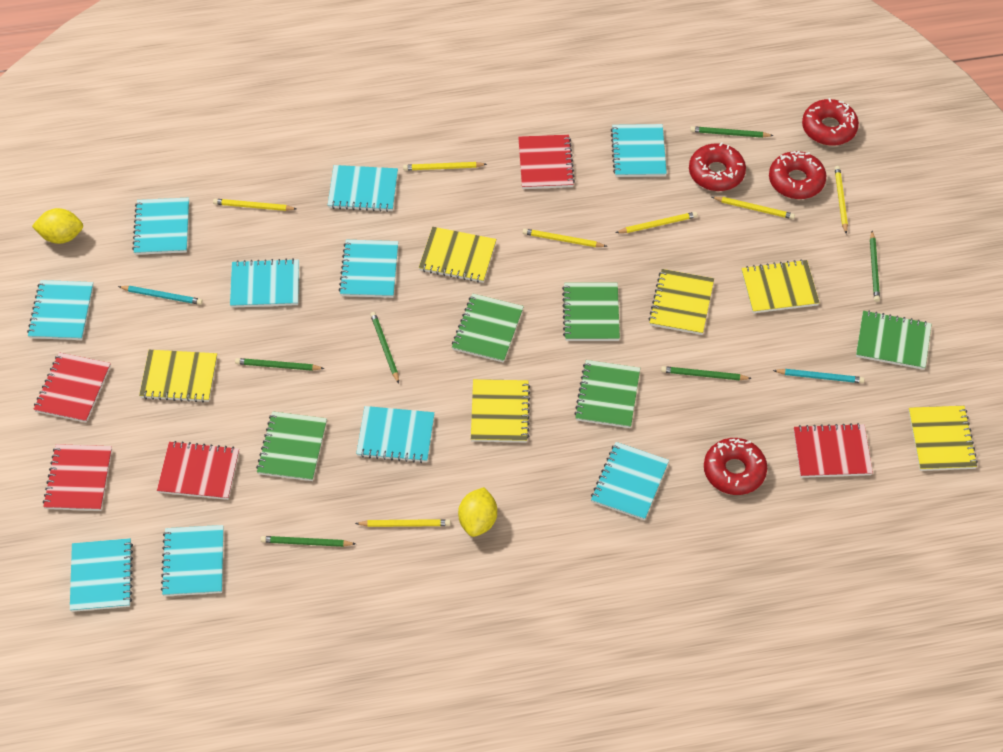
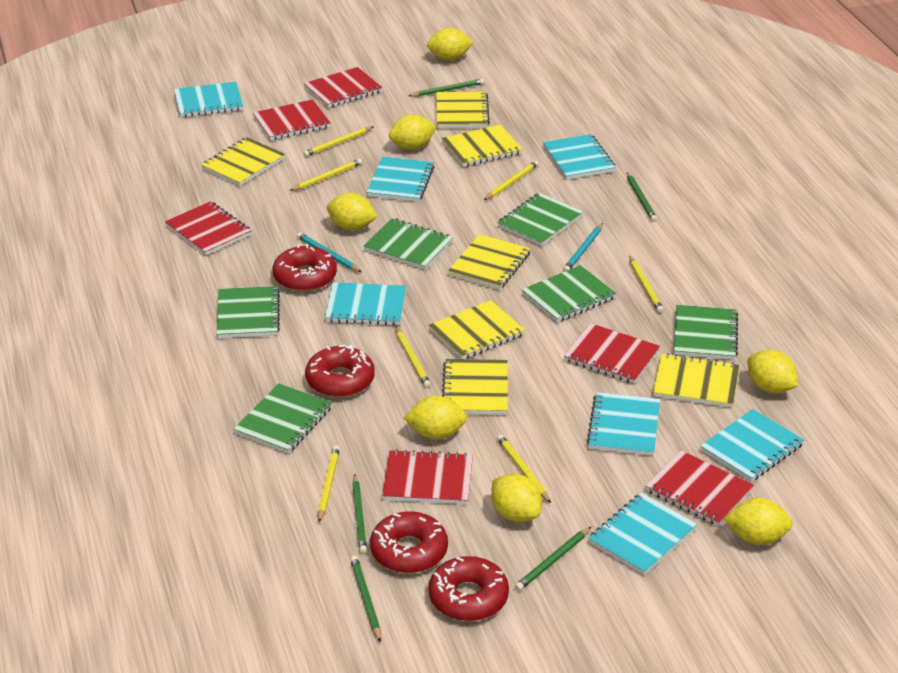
green notebook: [256,411,327,481] [452,293,524,363] [562,283,620,341] [574,360,640,428] [856,310,932,370] = 5 -> [217,286,280,338] [234,383,332,454] [363,218,453,270] [497,193,583,246] [522,265,617,322] [674,305,738,360] = 6
green pencil: [235,358,325,371] [261,536,355,547] [370,312,399,383] [661,366,752,380] [690,126,774,138] [870,231,880,302] = 6 -> [350,556,381,642] [352,474,367,554] [408,79,484,97] [515,527,591,591] [627,172,657,222] = 5
red notebook: [33,352,111,423] [43,444,112,511] [157,441,239,500] [518,135,575,189] [794,423,873,478] = 5 -> [165,201,251,255] [253,99,331,140] [304,67,383,108] [382,449,473,504] [564,323,660,384] [645,450,754,526] = 6
turquoise notebook: [27,280,94,340] [70,538,133,612] [132,198,189,255] [161,525,224,596] [230,259,299,308] [328,165,398,212] [339,240,398,298] [356,406,435,463] [591,442,669,520] [611,124,667,177] = 10 -> [174,82,243,117] [325,282,406,325] [367,156,434,202] [543,134,616,180] [587,392,660,456] [589,493,697,575] [700,409,804,482] = 7
yellow lemon: [32,208,83,244] [458,487,497,537] = 2 -> [327,193,378,230] [389,114,436,150] [404,396,467,439] [427,28,473,61] [491,473,542,522] [724,498,793,545] [748,350,798,393] = 7
yellow notebook: [139,350,217,403] [419,227,497,283] [471,379,530,443] [648,269,714,335] [741,259,820,313] [909,406,978,471] = 6 -> [201,137,286,186] [428,300,525,359] [436,91,490,128] [441,124,523,167] [442,359,508,415] [448,234,531,290] [653,353,740,408] = 7

